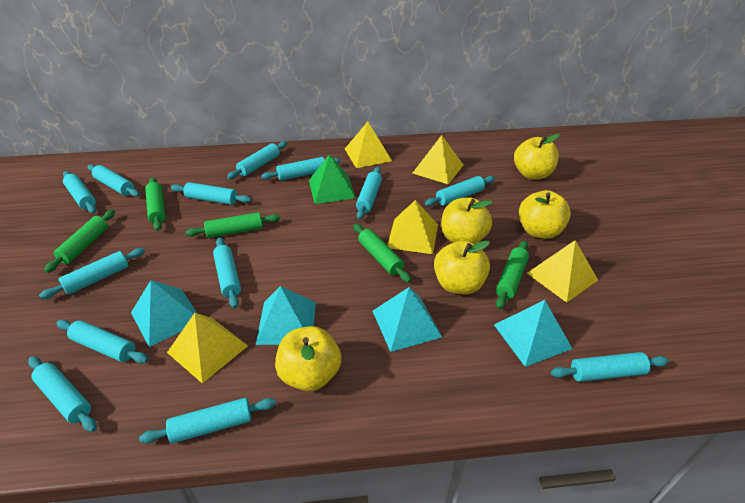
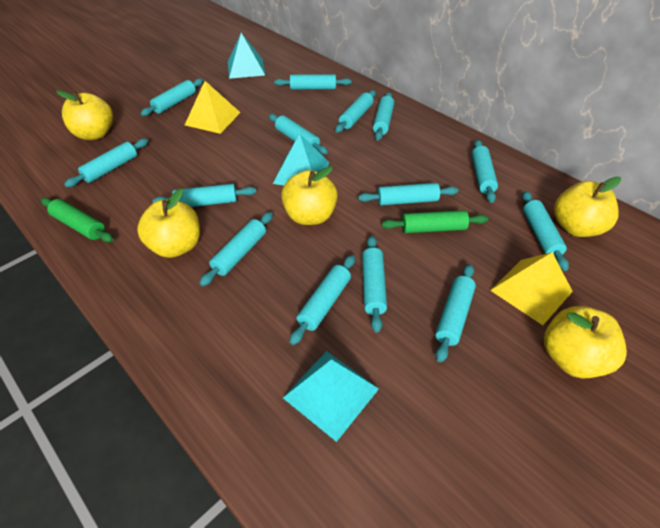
green pyramid: [309,154,356,204] = 1 -> none = 0
green rolling pin: [44,210,115,273] [145,177,166,231] [186,212,280,238] [353,223,411,283] [496,240,529,309] = 5 -> [41,197,114,242] [382,210,488,233] = 2
turquoise pyramid: [131,280,197,347] [256,286,316,345] [373,287,442,352] [494,300,573,367] = 4 -> [228,33,265,79] [273,133,330,186] [283,351,379,442] = 3
turquoise rolling pin: [28,357,97,432] [39,248,145,299] [56,320,149,363] [63,171,96,213] [88,164,140,197] [139,398,276,443] [171,182,251,205] [213,237,241,308] [227,141,287,179] [261,157,341,181] [356,167,382,220] [425,176,495,206] [551,352,669,382] = 13 -> [64,139,148,187] [141,78,203,116] [153,184,256,207] [199,212,273,286] [269,114,328,155] [274,74,352,90] [290,255,355,345] [335,90,376,133] [358,183,458,206] [362,236,387,333] [373,92,394,141] [435,264,476,363] [472,140,498,203] [522,191,569,271] = 14
yellow pyramid: [167,313,248,384] [345,122,392,168] [387,200,438,254] [413,135,463,185] [527,240,598,303] = 5 -> [185,81,241,134] [490,252,573,325] = 2

